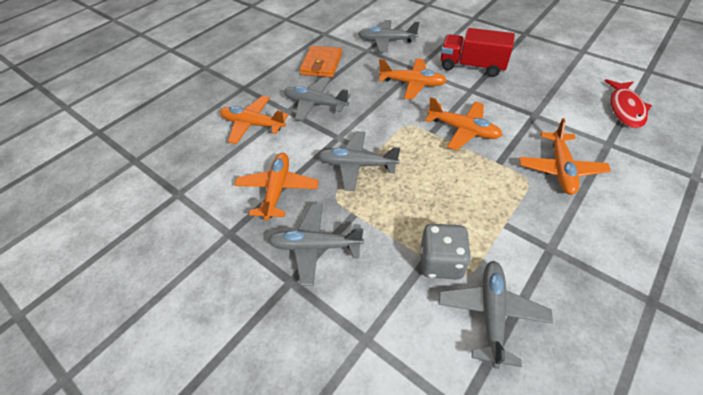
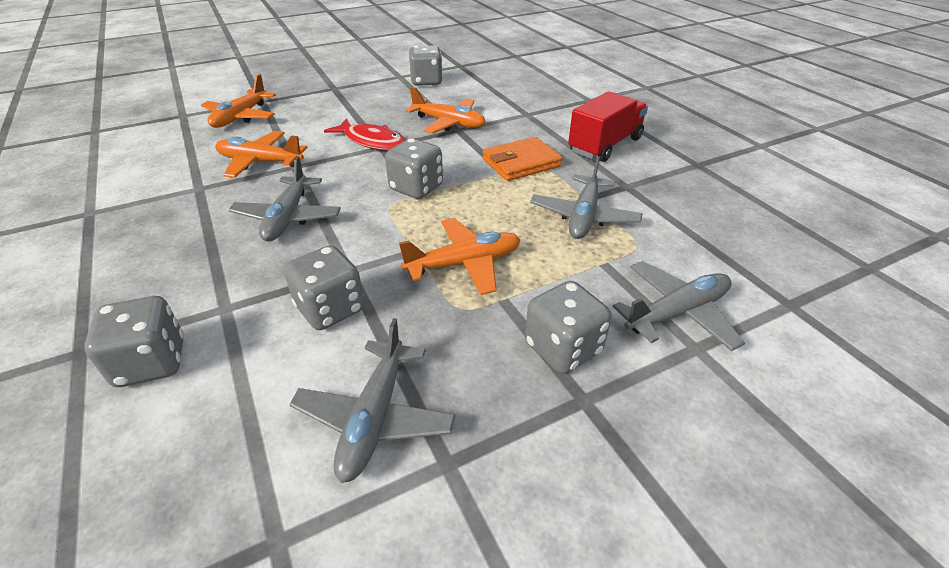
grey dice: [421,224,471,279] = 1 -> [84,296,184,387] [284,245,365,330] [385,138,443,199] [409,46,443,86] [525,281,612,374] = 5
grey plane: [268,203,364,286] [284,77,351,121] [318,131,400,191] [358,20,419,52] [438,261,553,369] = 5 -> [228,156,341,242] [289,318,456,483] [530,156,642,239] [612,261,745,351] = 4
orange plane: [220,96,288,144] [234,153,319,221] [379,58,447,100] [425,97,502,150] [519,118,611,195] = 5 -> [201,74,276,128] [215,131,308,178] [399,218,520,295] [406,87,486,134] = 4

